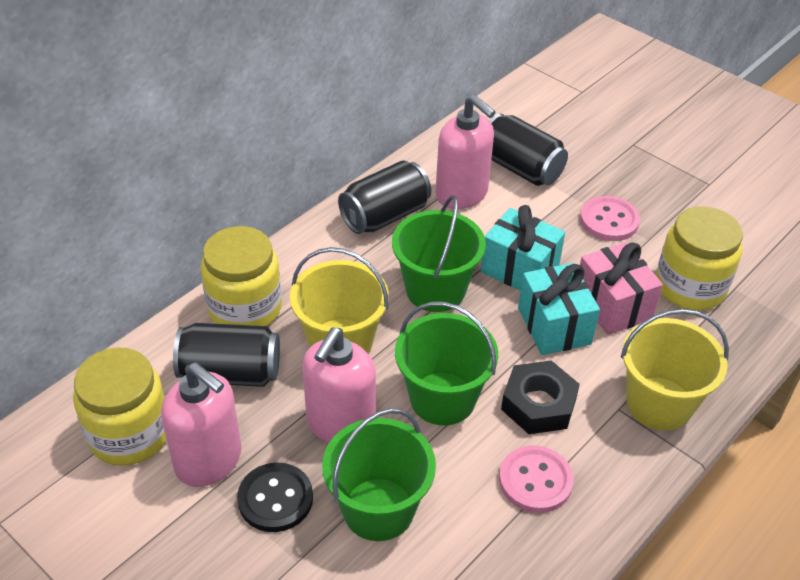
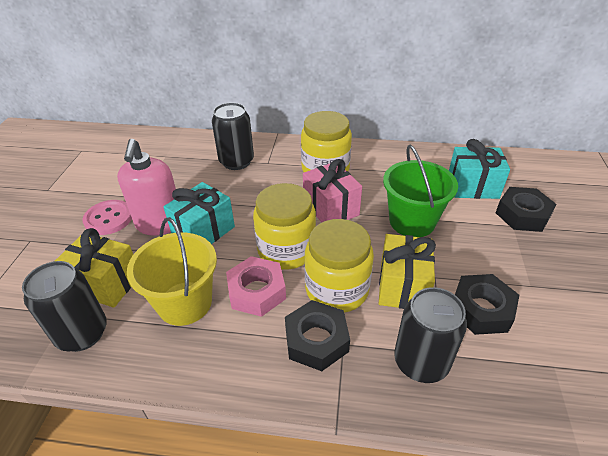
black button: [237,463,313,532] = 1 -> none = 0
black nut: [501,361,580,434] = 1 -> [285,300,350,371] [455,274,519,335] [496,187,557,232] = 3
green bucket: [322,408,436,541] [392,195,486,312] [395,302,498,426] = 3 -> [383,144,458,237] = 1
pink button: [499,445,574,513] [580,196,640,241] = 2 -> [82,200,132,235] = 1
pink nut: none = 0 -> [226,256,286,317] = 1
pink soap dispenser: [161,362,242,487] [302,328,376,443] [436,94,495,209] = 3 -> [117,139,176,235] = 1
yellow bucket: [290,247,389,354] [621,309,729,430] = 2 -> [127,217,217,326] = 1
yellow gift: none = 0 -> [55,228,133,308] [379,234,436,309] = 2

